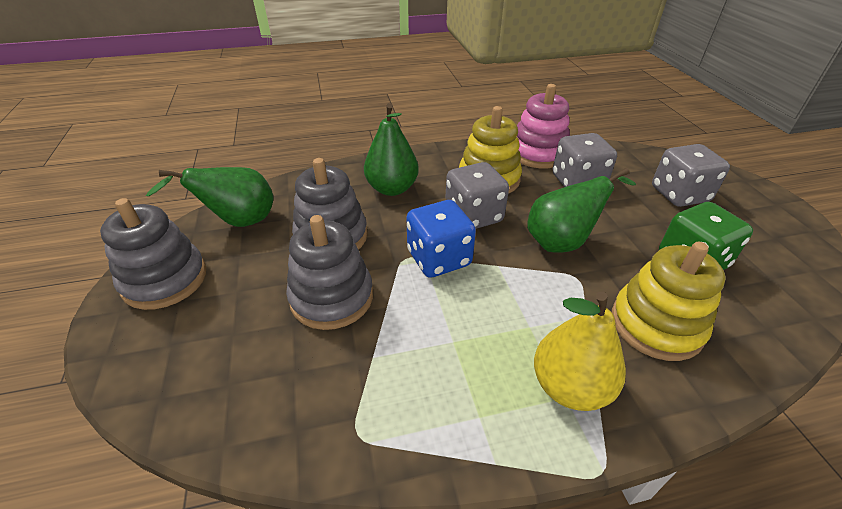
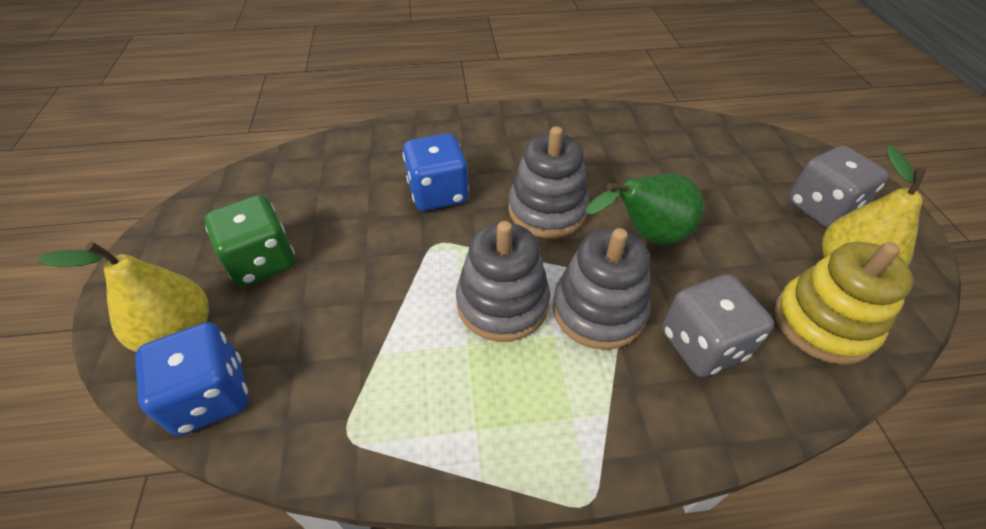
blue dice: [406,200,476,278] = 1 -> [135,322,248,436] [403,133,469,211] = 2
green pear: [146,167,273,227] [364,103,419,196] [527,168,636,253] = 3 -> [586,173,704,245] = 1
grey dice: [445,162,509,229] [553,133,617,187] [652,144,730,207] = 3 -> [662,274,774,377] [788,146,889,228] = 2
pink stacking toy: [517,84,570,168] = 1 -> none = 0
yellow pear: [534,292,626,411] = 1 -> [37,242,209,352] [822,145,926,266] = 2
yellow stacking toy: [459,106,522,194] [612,242,726,361] = 2 -> [775,242,913,365] = 1

